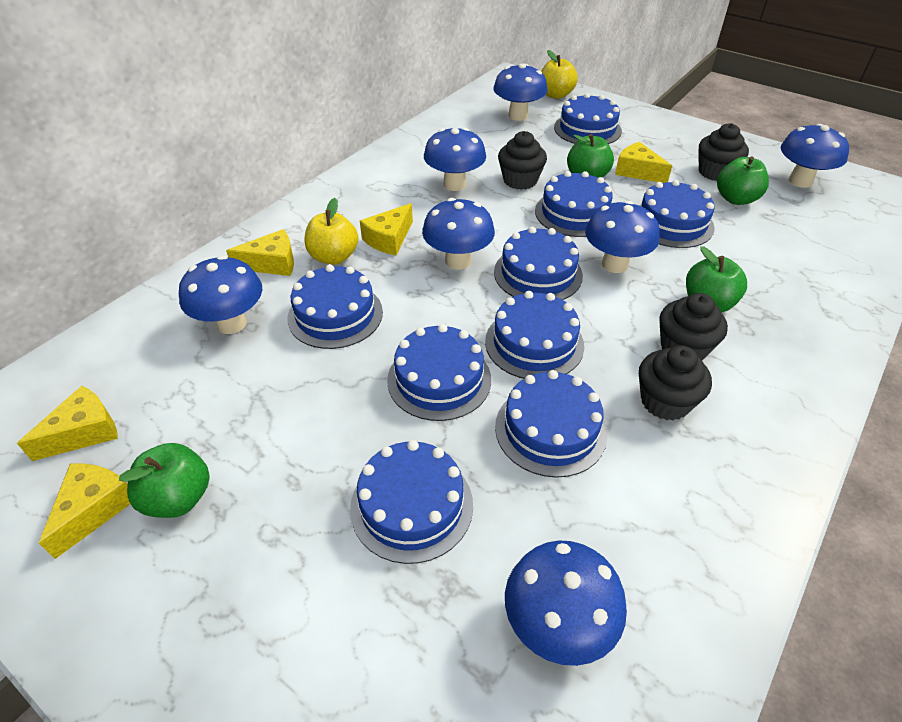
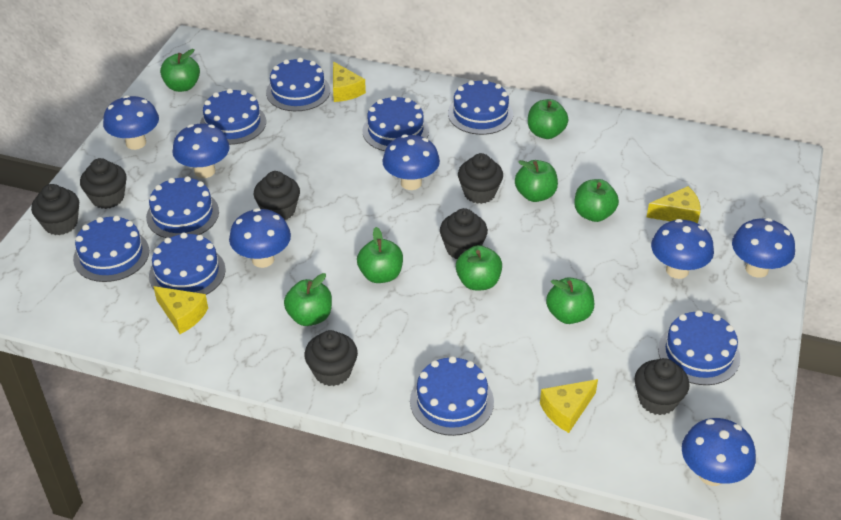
black cupcake: [498,131,547,190] [639,345,712,420] [659,293,728,360] [699,123,749,181] = 4 -> [31,184,79,235] [80,158,127,209] [254,171,300,220] [305,330,358,386] [440,208,488,259] [458,153,503,204] [634,358,689,415] = 7
green apple: [119,443,210,518] [567,134,614,178] [686,246,747,313] [717,156,769,205] = 4 -> [160,49,200,92] [284,273,332,326] [357,227,403,283] [456,245,502,290] [515,160,558,202] [528,99,568,139] [546,277,594,324] [574,179,619,222] = 8
yellow apple: [305,198,358,265] [541,50,578,99] = 2 -> none = 0
yellow cheese: [17,386,118,461] [39,463,131,559] [226,229,294,276] [360,203,413,255] [615,142,672,183] = 5 -> [153,286,208,334] [333,61,366,102] [540,379,598,433] [647,186,701,223] = 4

